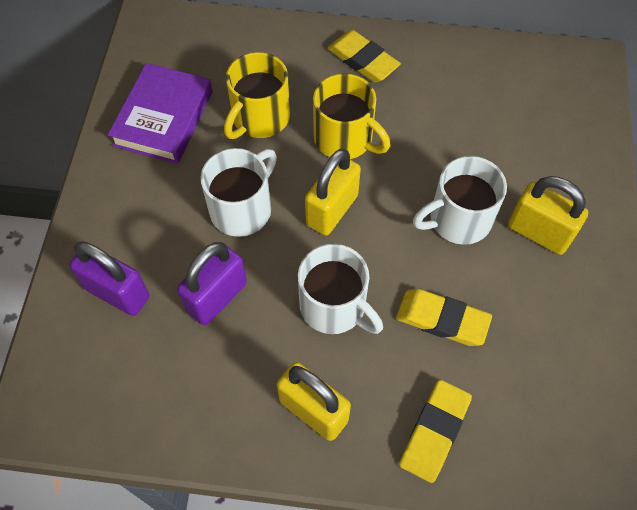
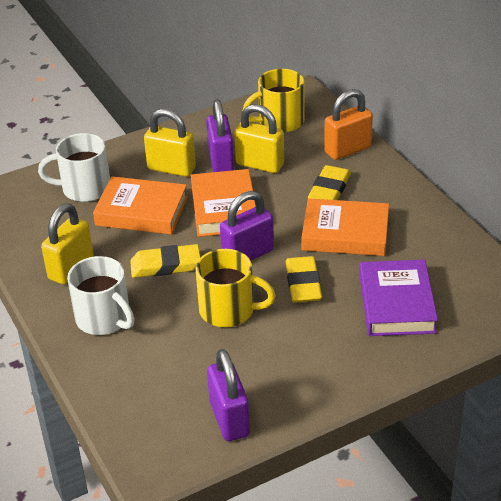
orange book: none = 0 -> [93,176,188,235] [191,169,256,237] [301,198,389,256] = 3
orange padlock: none = 0 -> [324,89,373,160] = 1
purple padlock: [69,241,149,316] [177,242,247,325] = 2 -> [206,99,234,172] [207,349,250,441] [220,191,274,261] = 3
white mug: [201,148,277,237] [298,244,383,334] [413,156,507,245] = 3 -> [38,133,110,202] [67,256,135,335] = 2

